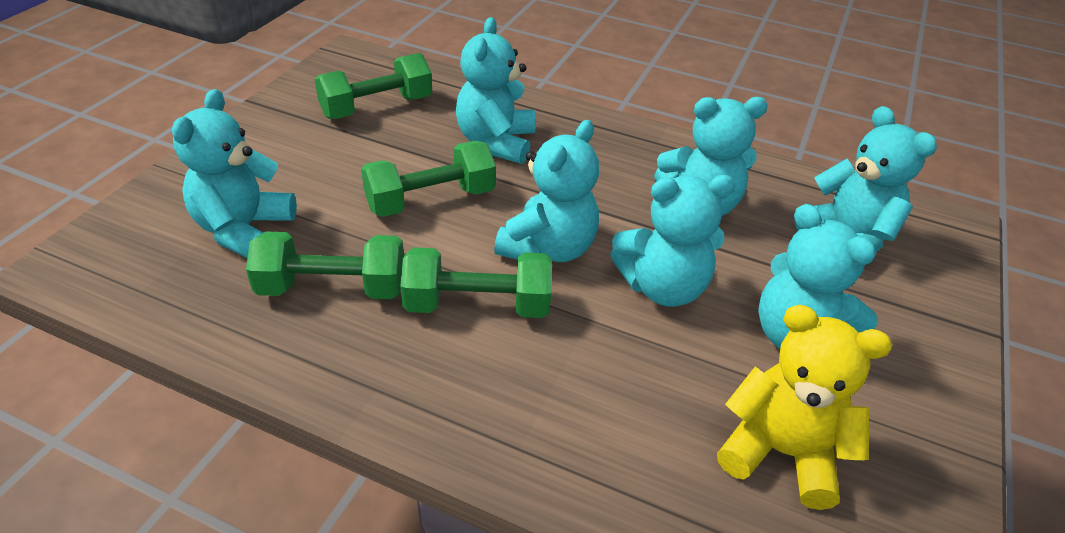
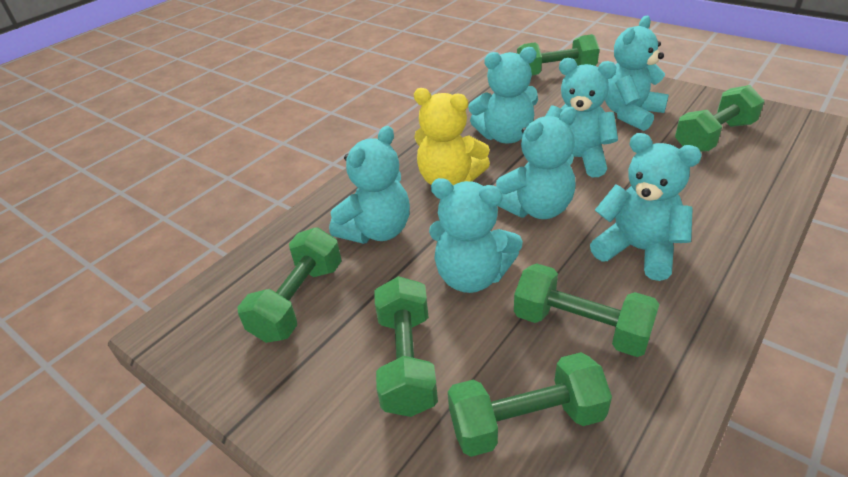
green dumbbell: [246,232,404,299] [315,53,432,119] [361,141,496,217] [400,247,552,318] = 4 -> [237,227,342,343] [374,276,438,417] [448,352,612,457] [514,263,660,357] [517,34,600,76] [675,85,765,152] = 6

